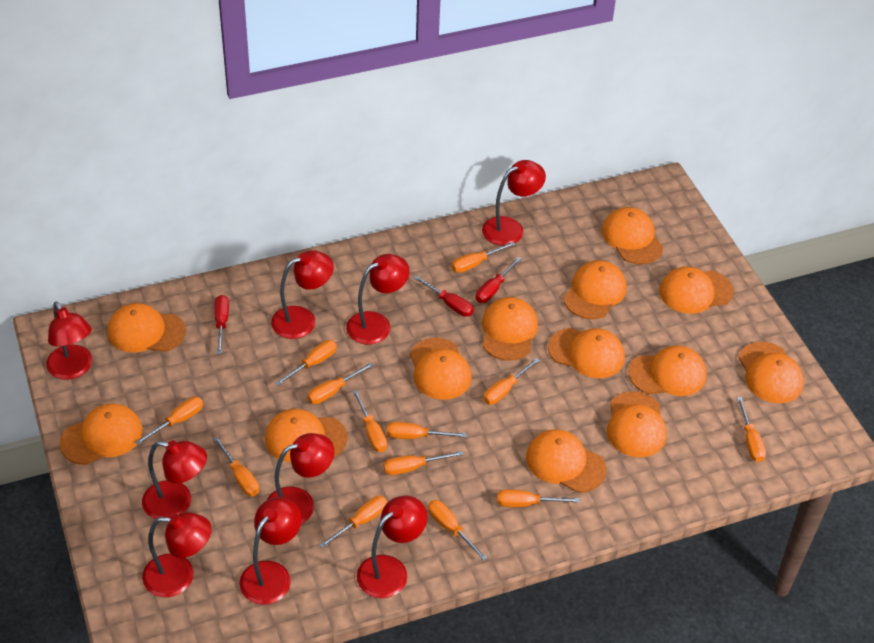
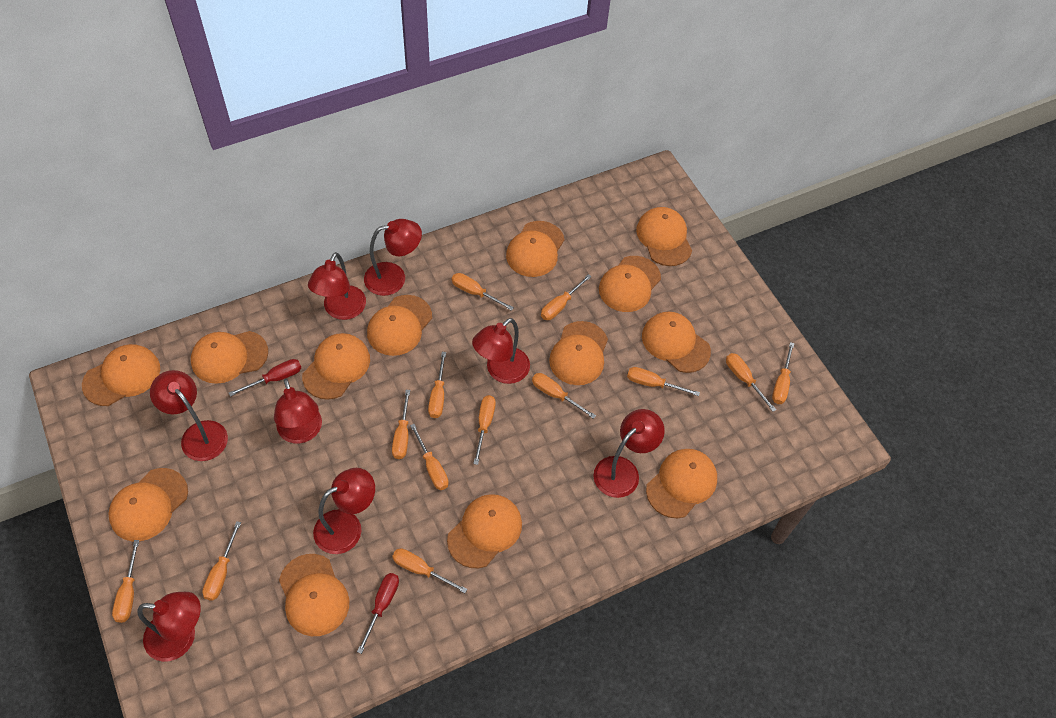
red lamp: [46,302,92,380] [142,440,207,519] [142,512,212,597] [239,497,302,605] [267,433,334,524] [271,250,334,339] [346,254,410,345] [357,495,427,598] [482,160,546,246] = 9 -> [137,592,201,662] [150,370,228,461] [274,379,322,444] [308,252,366,320] [313,468,375,554] [364,219,422,296] [472,318,530,384] [594,409,665,498] = 8
red screwdriver: [214,295,229,354] [414,275,474,317] [476,257,521,303] = 3 -> [229,359,301,397] [357,573,399,654] = 2

